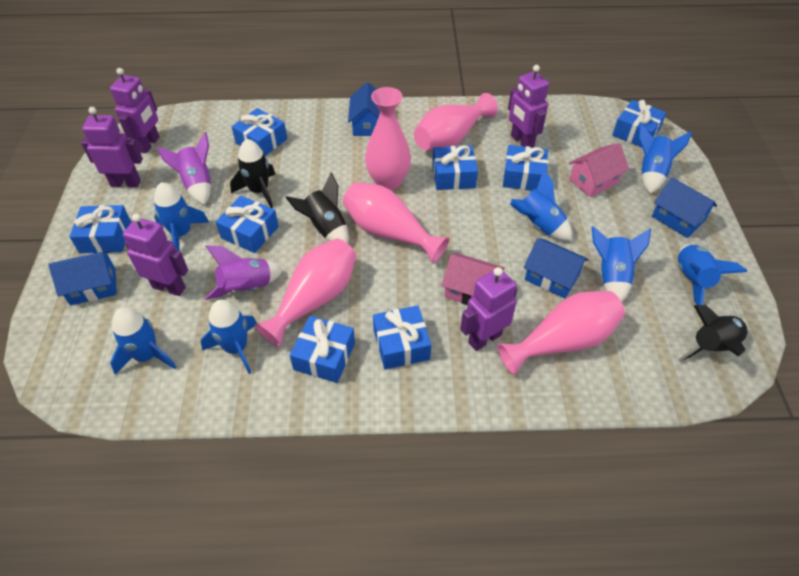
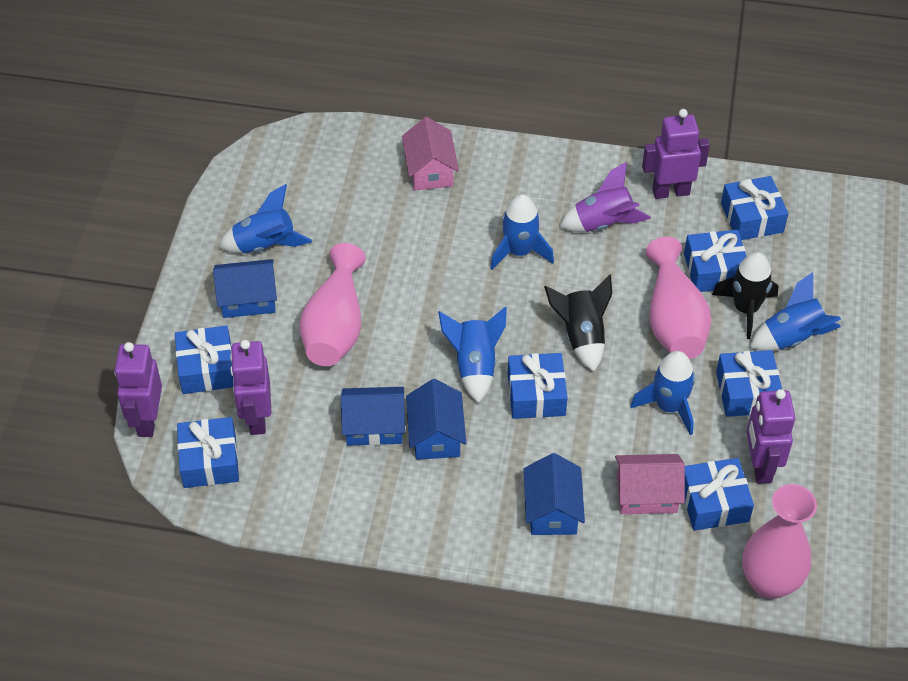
black rocket: [230,139,275,208] [285,172,349,243] [678,305,748,362] = 3 -> [544,274,612,372] [712,252,778,339] = 2
blue gift: [69,205,131,253] [215,196,279,253] [231,108,287,156] [290,316,355,383] [373,305,431,370] [432,145,478,190] [503,145,548,191] [612,100,666,147] = 8 -> [175,326,233,394] [177,417,239,488] [508,353,568,419] [684,230,747,292] [685,458,754,531] [716,350,782,417] [721,176,788,240] = 7
blue rocket: [110,308,176,374] [154,182,209,251] [201,300,257,374] [509,169,572,241] [592,226,651,302] [638,124,692,194] [678,244,747,305] = 7 -> [219,184,312,253] [438,307,507,403] [490,194,554,270] [630,351,695,435] [750,272,841,351] = 5
pink vase: [254,238,356,347] [343,182,450,264] [365,87,411,190] [414,93,498,150] [497,291,625,375] = 5 -> [299,243,365,366] [646,237,711,359] [742,484,817,599] = 3
purple robot: [81,107,143,187] [110,68,160,153] [123,214,188,296] [460,267,517,351] [508,65,549,147] = 5 -> [114,342,162,437] [230,340,271,435] [642,109,710,199] [746,389,795,484] = 4
purple rocket: [157,132,211,205] [205,245,283,300] = 2 -> [560,162,651,232] = 1

